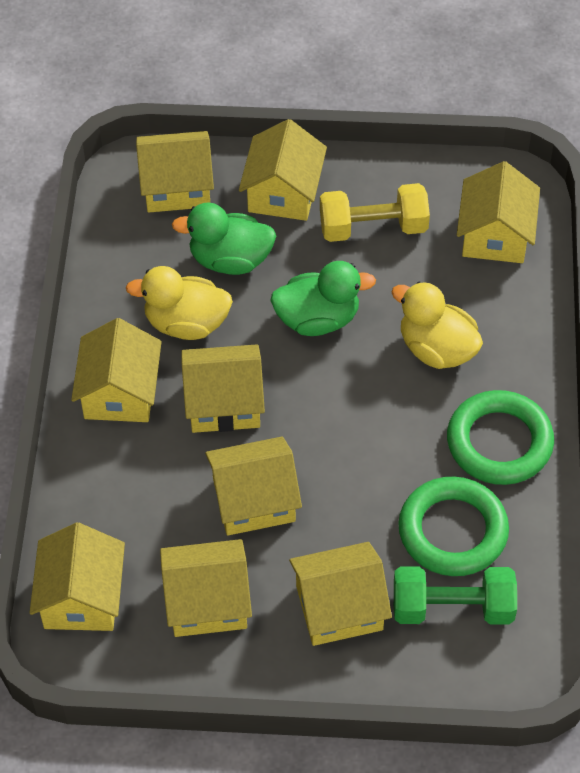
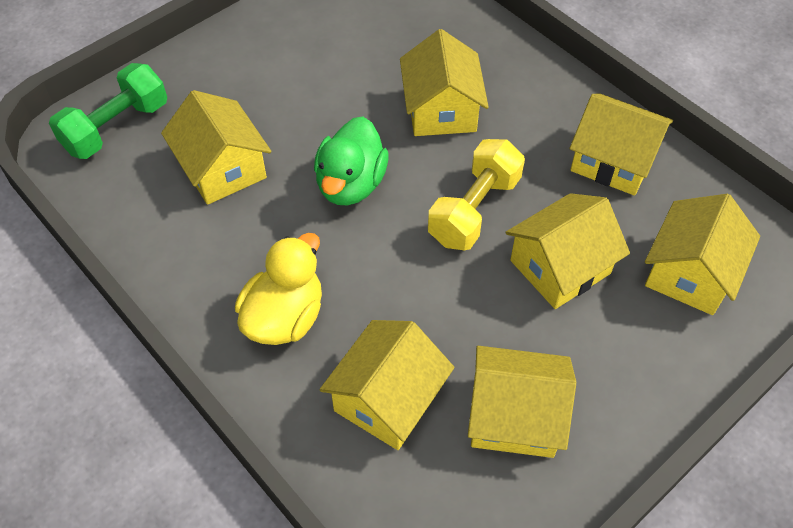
green duck: [172,202,276,275] [270,261,376,336] = 2 -> [314,116,389,205] = 1
green ring: [398,477,509,576] [447,390,554,485] = 2 -> none = 0
yellow duck: [126,266,233,340] [391,282,483,369] = 2 -> [235,233,322,345] = 1
yellow house: [30,522,125,631] [71,318,162,422] [136,131,214,212] [160,539,252,637] [181,344,265,433] [205,437,302,536] [239,119,327,221] [289,542,392,646] [457,161,540,263] = 9 -> [161,90,271,205] [319,320,455,450] [400,29,489,136] [468,346,576,458] [505,193,630,309] [570,94,673,196] [645,194,760,315] = 7

